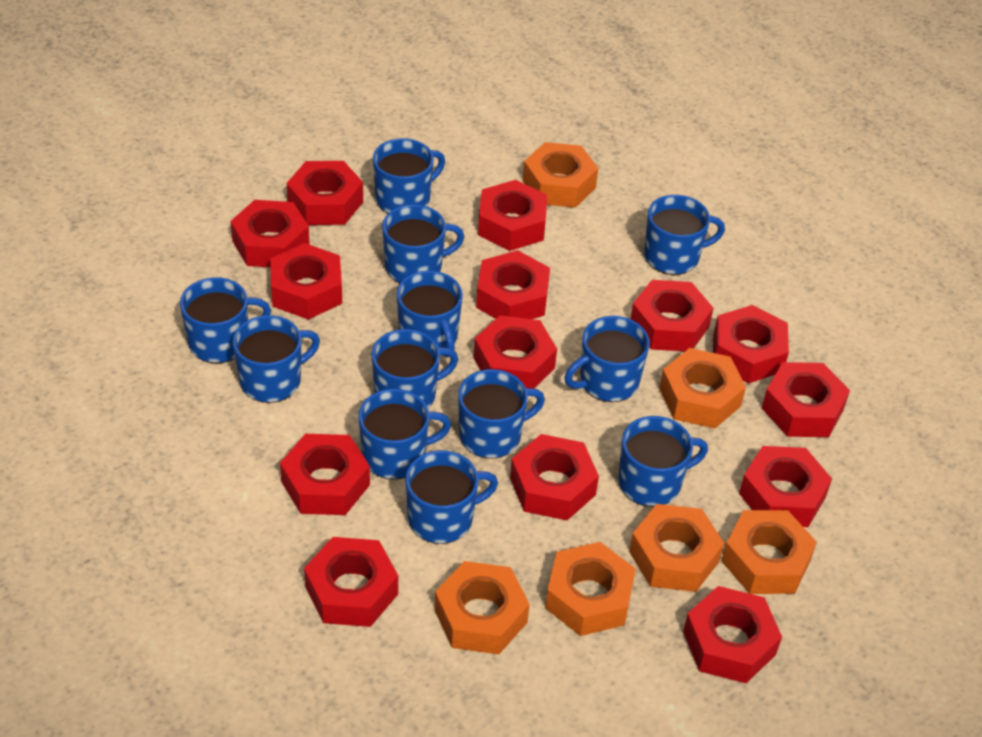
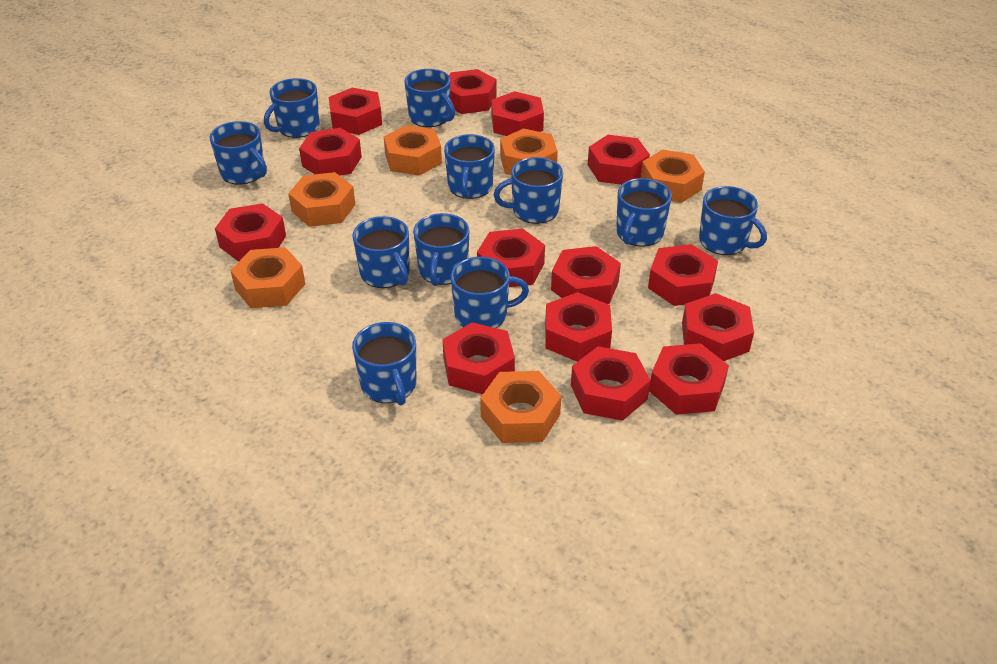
blue mug: [180,277,271,364] [233,315,320,403] [358,389,451,480] [371,329,458,408] [373,138,445,213] [382,204,464,283] [397,271,463,357] [405,450,498,544] [458,369,545,459] [564,316,650,402] [618,416,708,507] [644,195,725,275] = 12 -> [209,121,267,185] [264,78,320,138] [352,216,410,288] [352,322,416,405] [404,69,455,127] [413,213,470,286] [444,134,495,199] [451,257,529,328] [494,157,563,224] [616,178,672,247] [699,186,767,255] = 11

